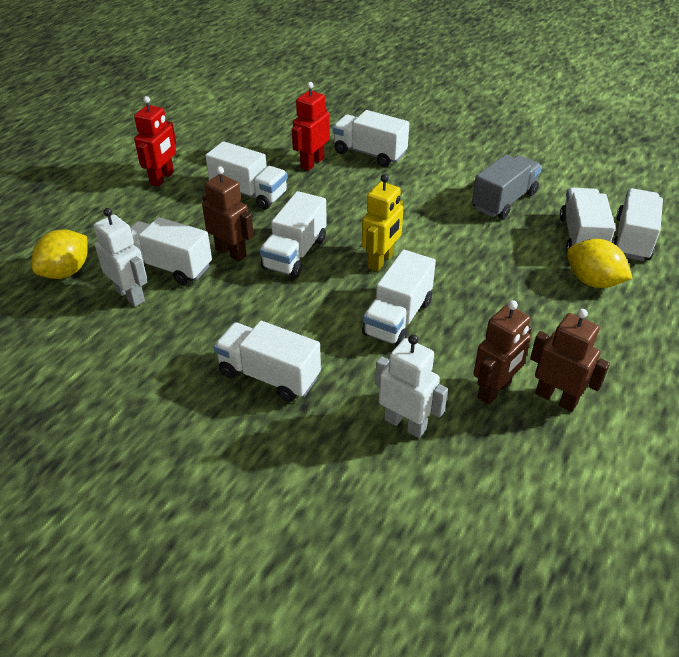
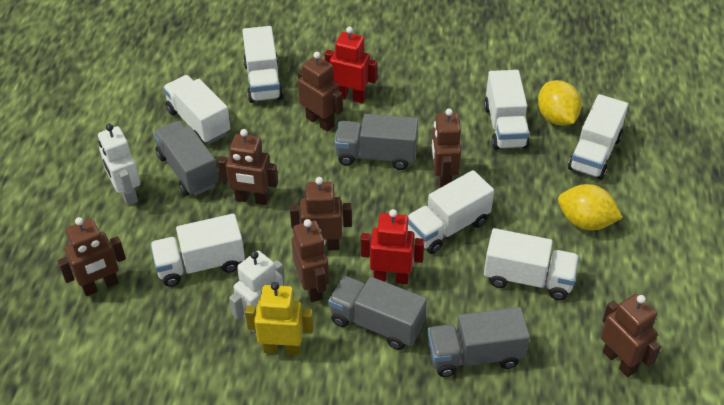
brown robot: [202,166,254,262] [473,300,532,405] [530,309,610,412] = 3 -> [57,217,126,296] [218,129,278,205] [290,177,352,250] [291,219,329,302] [298,52,343,132] [431,109,461,188] [601,294,661,377] = 7
grey truck: [472,154,542,219] = 1 -> [153,121,219,196] [328,276,427,350] [335,114,418,170] [427,307,530,377] = 4
white truck: [130,217,212,285] [205,141,288,210] [214,321,321,402] [260,191,327,278] [332,110,409,167] [362,250,436,347] [560,188,616,252] [613,188,663,261] = 8 -> [150,214,245,287] [163,75,231,144] [242,26,283,103] [408,170,494,254] [484,70,530,150] [484,228,579,300] [568,94,628,180] = 7

